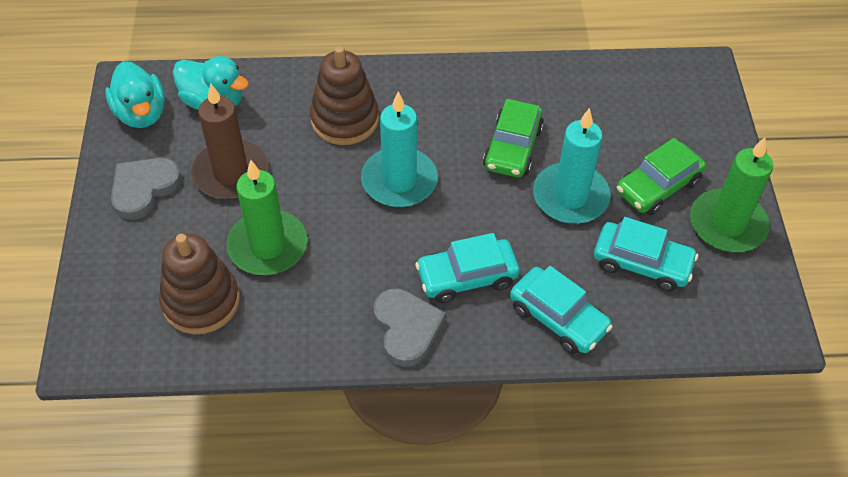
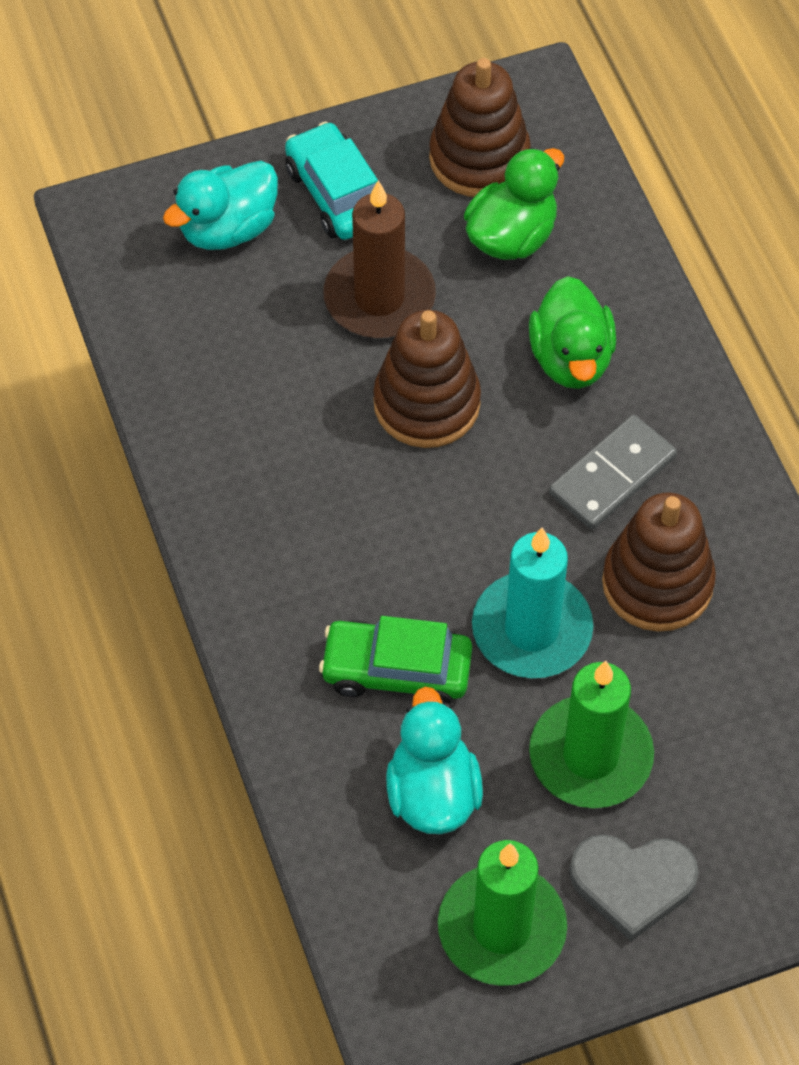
brown stacking toy: [159,234,240,334] [310,46,379,145] = 2 -> [373,310,481,448] [429,58,531,197] [602,492,716,632] = 3
green car: [483,99,544,177] [616,138,706,215] = 2 -> [319,616,472,704] = 1
green duck: none = 0 -> [464,147,564,260] [529,276,616,389] = 2
grey domino: none = 0 -> [549,415,677,529] = 1
grey heart: [111,158,182,220] [373,288,445,367] = 2 -> [569,834,699,941] = 1
turquoise candle: [361,91,438,207] [533,108,611,224] = 2 -> [472,527,593,678] = 1
turquoise car: [415,233,520,303] [510,266,613,354] [594,217,698,291] = 3 -> [285,121,378,240] = 1

